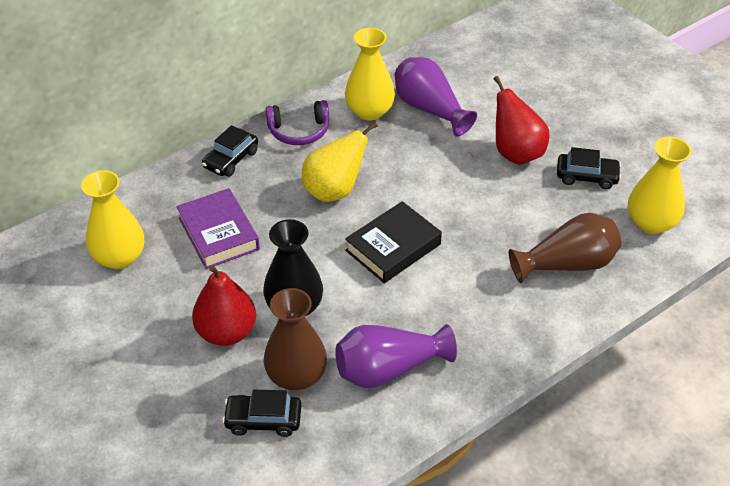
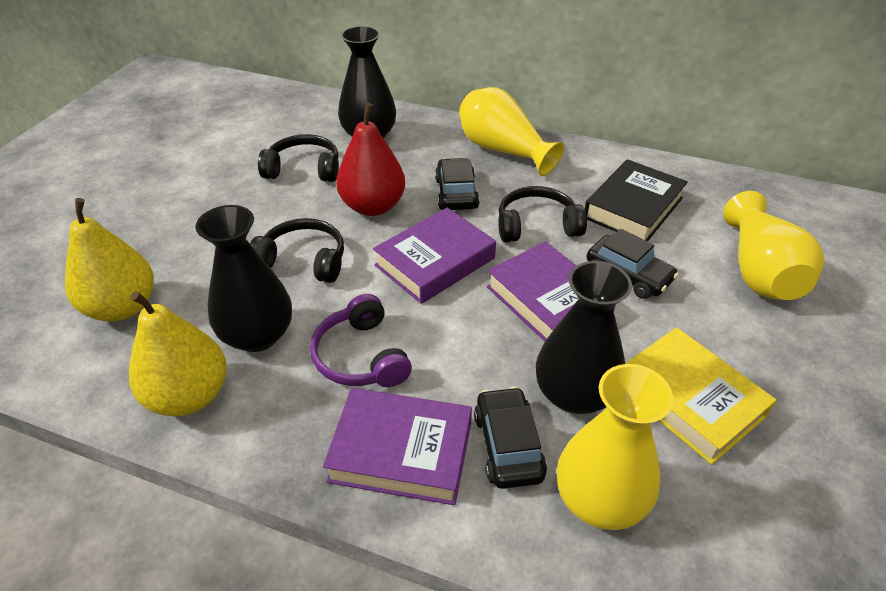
black headphones: none = 0 -> [250,218,344,283] [258,134,339,182] [498,186,587,242] = 3
black vase: [263,219,323,316] = 1 -> [195,205,292,352] [338,26,396,139] [536,261,632,414] = 3
brown vase: [264,288,327,390] [509,213,621,283] = 2 -> none = 0
purple book: [177,188,260,269] = 1 -> [323,388,472,505] [373,208,496,304] [487,241,616,341] = 3
purple vase: [335,324,457,388] [394,57,477,137] = 2 -> none = 0
red pear: [192,265,256,346] [494,76,550,165] = 2 -> [336,103,405,216] = 1
yellow book: none = 0 -> [625,327,776,465] = 1
yellow pear: [302,122,378,202] = 1 -> [65,198,154,322] [129,291,227,416] = 2

